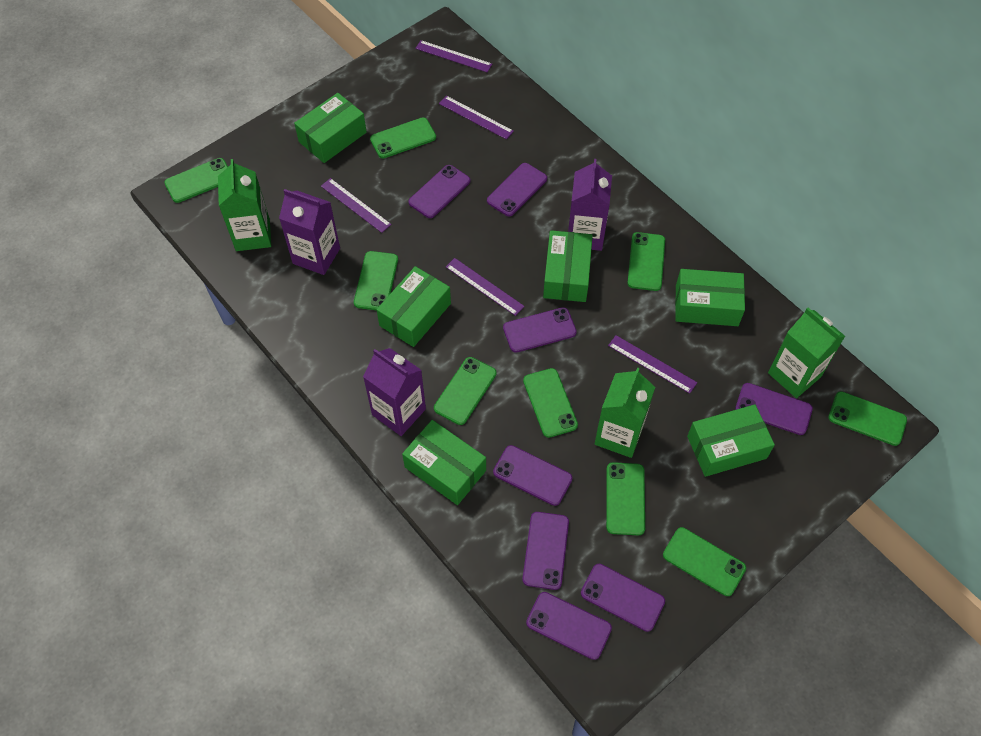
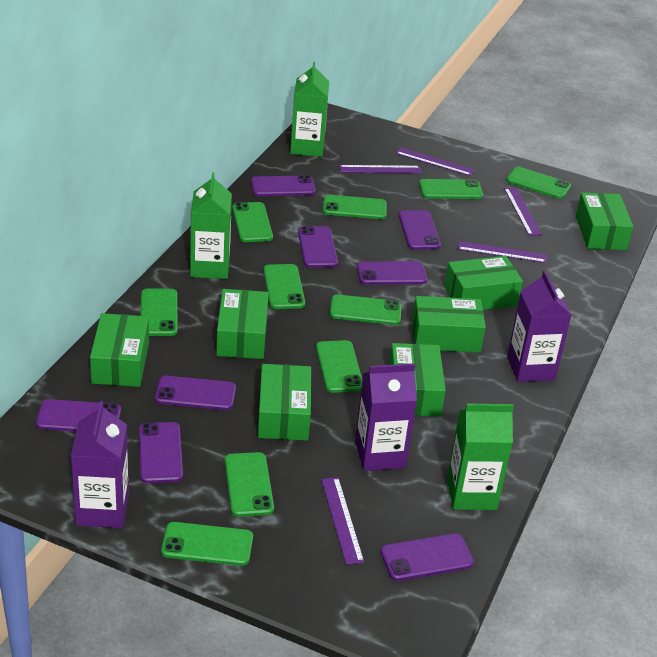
green box: [294,93,367,163] [376,266,451,347] [402,420,486,505] [543,230,593,302] [675,269,745,326] [687,404,775,477] = 6 -> [90,313,149,387] [216,289,269,359] [258,364,311,441] [389,343,446,416] [412,296,486,353] [444,256,523,310] [576,193,633,250] = 7
green phone: [164,158,228,203] [354,251,398,310] [370,117,436,158] [434,357,497,425] [523,368,578,438] [606,462,645,535] [627,232,665,291] [663,527,746,596] [829,391,907,446] = 9 -> [140,289,177,336] [161,522,253,566] [225,452,274,517] [232,202,273,242] [263,264,305,309] [316,340,362,393] [323,195,387,219] [330,294,401,325] [419,179,483,199] [506,167,571,199] = 10

